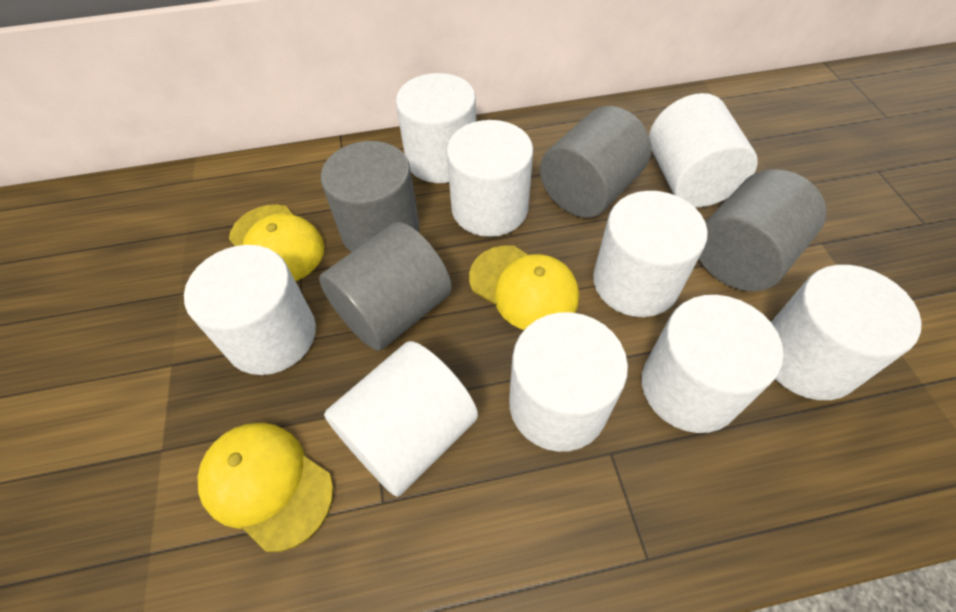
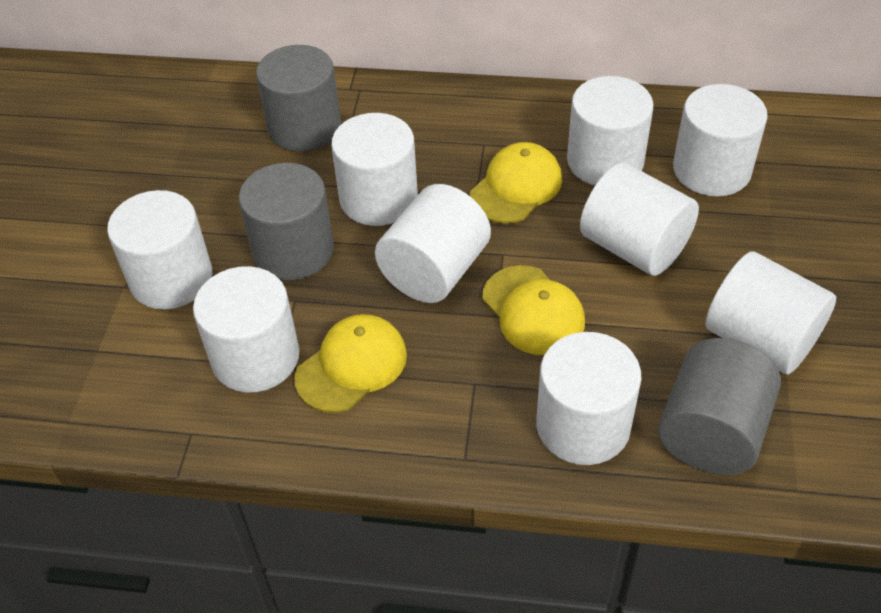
grey cylinder: [319,222,452,351] [321,141,419,252] [540,106,651,218] [699,169,826,292] = 4 -> [239,163,334,280] [256,45,341,152] [658,338,781,475] = 3

